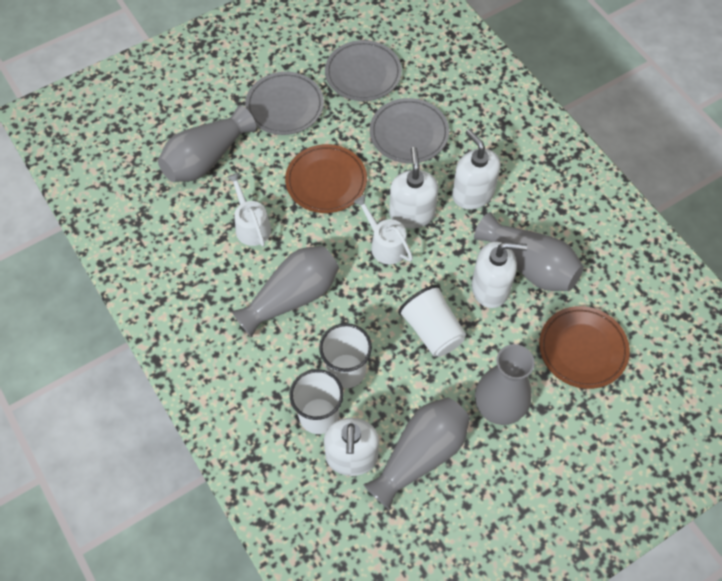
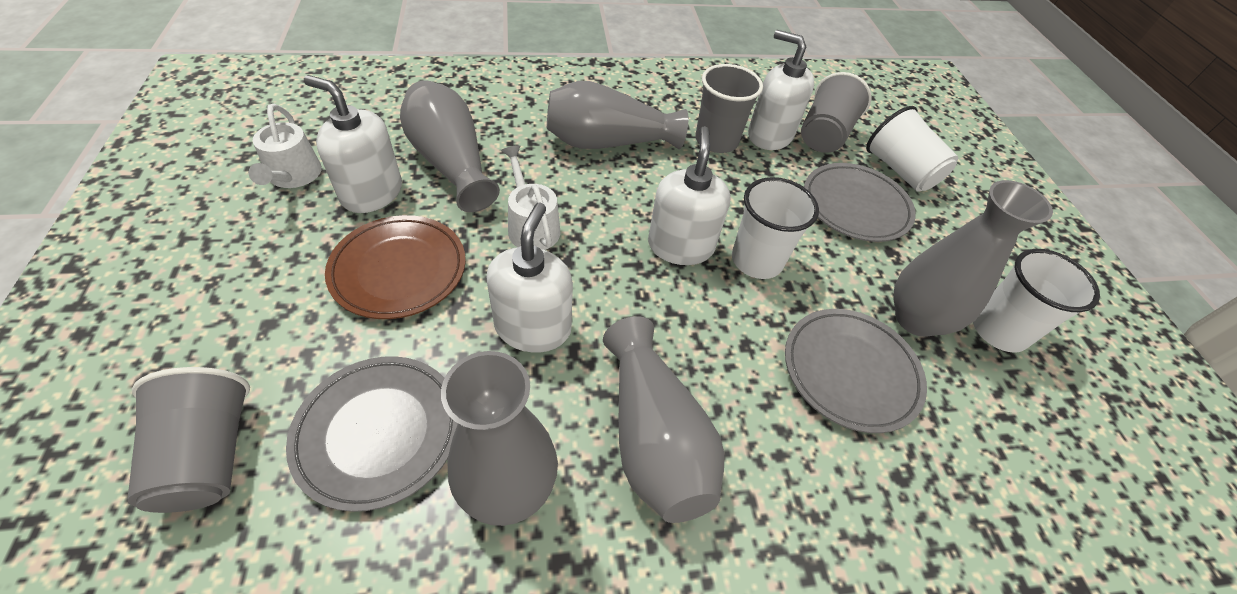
brown plate: [285,144,367,213] [539,306,630,389] = 2 -> [325,215,466,319] = 1
grey cup: none = 0 -> [127,367,250,513] [695,64,763,153] [801,72,871,153] = 3

